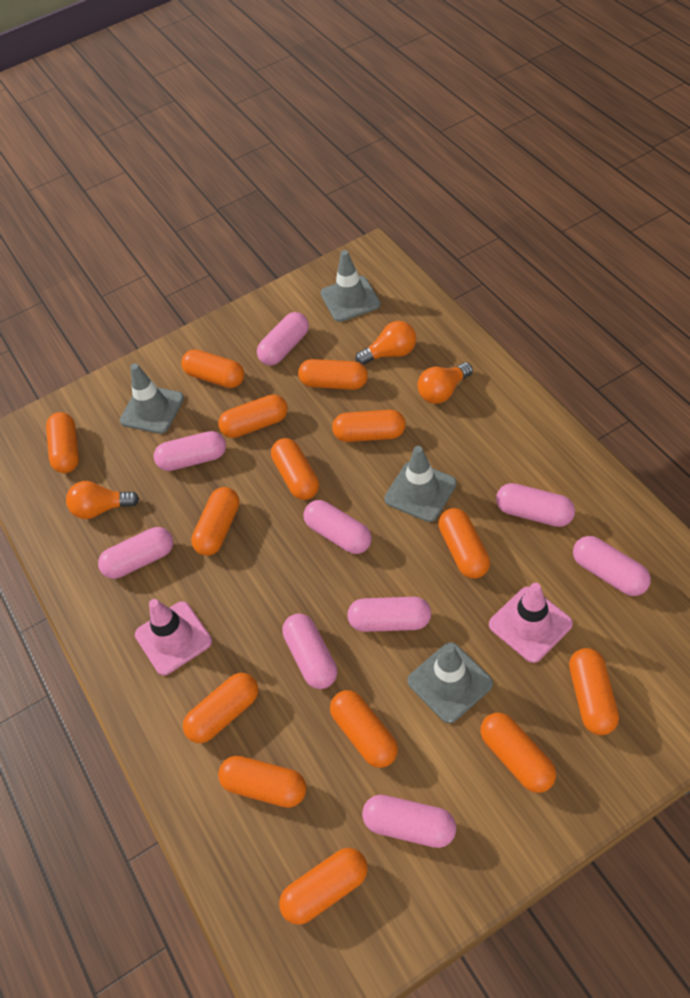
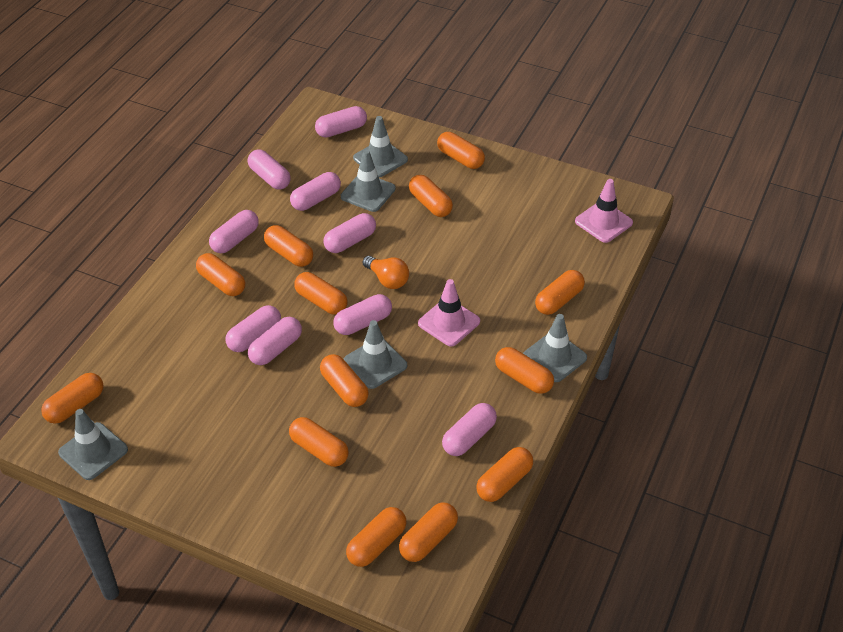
grey traffic cone: [120,364,184,434] [321,250,381,322] [384,446,457,522] [407,642,493,723] = 4 -> [58,409,128,480] [341,150,396,212] [344,320,407,389] [353,116,408,177] [523,314,587,382] = 5
orange capsule: [46,412,79,473] [181,349,244,388] [183,673,259,743] [191,487,239,556] [218,394,288,438] [218,756,307,808] [271,438,319,500] [279,848,368,925] [298,359,368,390] [330,690,398,768] [332,410,406,442] [438,508,490,579] [480,713,556,793] [569,648,619,735] = 14 -> [41,373,104,424] [196,253,245,296] [264,225,313,267] [289,417,349,467] [294,272,348,315] [320,354,369,407] [346,507,406,567] [399,502,458,562] [409,175,453,217] [437,132,485,169] [476,447,533,502] [495,347,554,394] [535,270,585,315] = 13
orange light bulb: [66,481,139,519] [355,321,416,365] [417,363,473,404] = 3 -> [363,256,409,289] = 1

